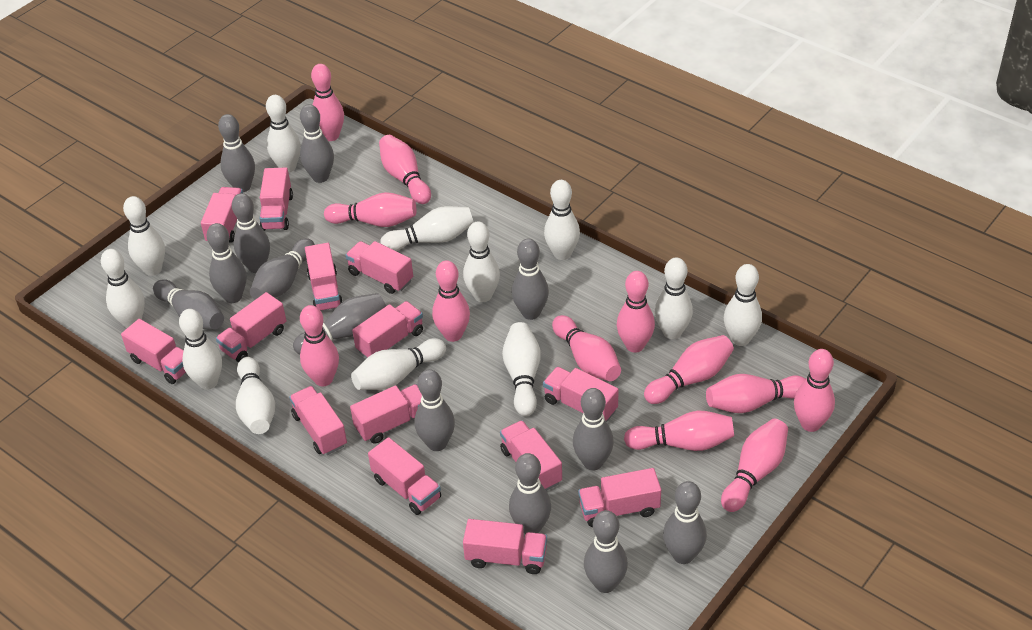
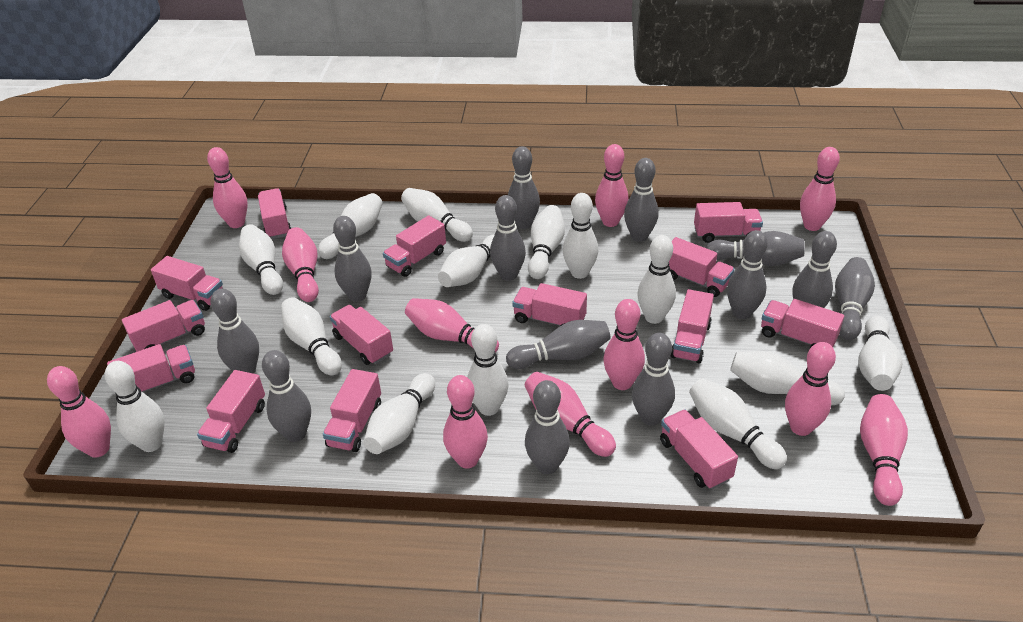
pink bowling pin: [300,305,339,386] [311,64,344,141] [324,192,416,227] [379,135,431,204] [432,260,470,342] [552,315,621,381] [617,271,655,353] [624,410,734,451] [644,335,734,404] [706,374,806,413] [721,419,788,512] [794,349,835,432] = 12 -> [47,366,111,458] [207,147,248,228] [282,227,319,302] [405,298,499,353] [443,375,488,469] [525,372,616,457] [595,144,628,227] [603,299,645,390] [785,342,836,436] [800,147,840,231] [860,394,908,506] = 11
white bowling pin: [101,249,145,328] [123,196,165,276] [179,309,222,390] [236,357,275,434] [266,95,301,173] [351,338,446,390] [380,206,474,251] [463,221,500,302] [502,322,541,416] [544,180,580,260] [655,258,693,339] [724,264,762,346] = 12 -> [105,361,164,452] [239,224,283,295] [281,297,342,375] [318,193,383,259] [364,373,435,454] [401,188,473,242] [438,234,495,287] [467,324,509,416] [528,205,565,279] [563,193,598,279] [637,235,676,324] [689,378,787,469] [730,351,845,405] [858,316,903,391] = 14

